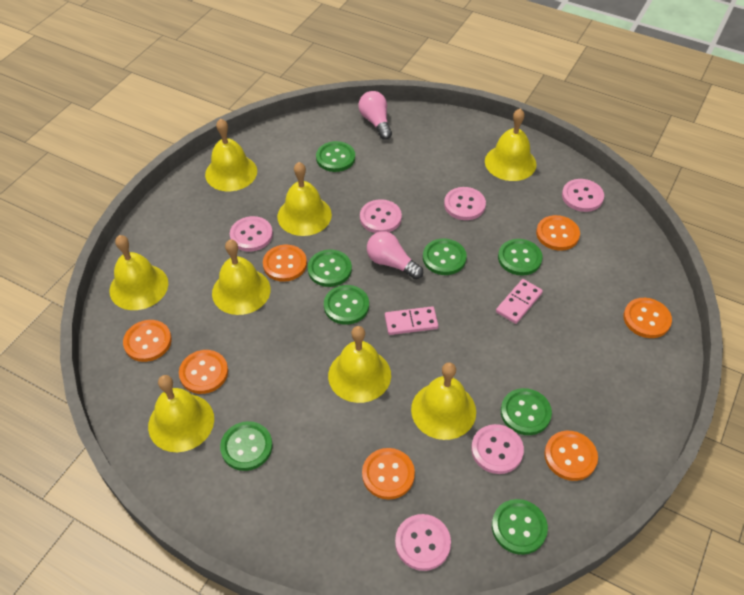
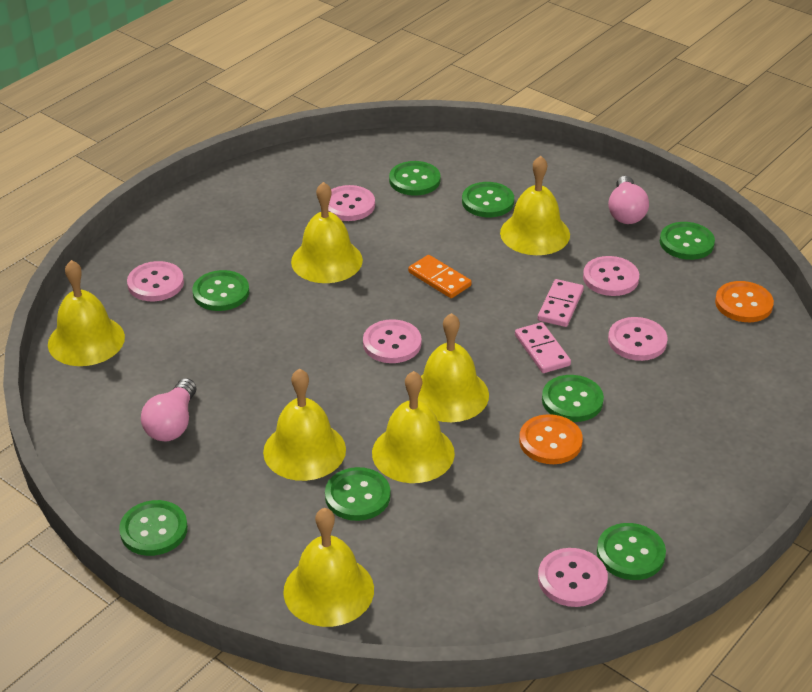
orange button: [123,320,172,362] [179,350,228,394] [263,245,307,282] [362,448,415,500] [536,215,580,251] [544,431,598,481] [623,298,672,338] = 7 -> [519,414,583,464] [715,281,774,322] = 2
orange domino: none = 0 -> [408,255,472,298] = 1
yellow bell: [109,235,168,310] [148,375,214,452] [205,119,257,191] [212,240,271,315] [277,162,332,236] [328,326,391,403] [411,362,476,440] [485,108,537,181] = 8 -> [48,260,125,366] [263,369,346,481] [283,508,374,627] [291,182,363,283] [372,371,455,483] [418,313,489,422] [500,156,570,255] = 7

